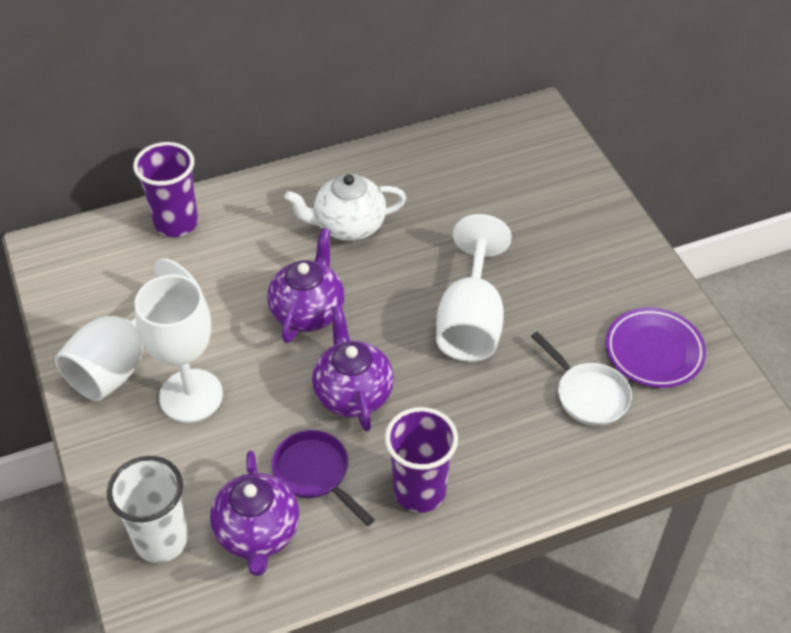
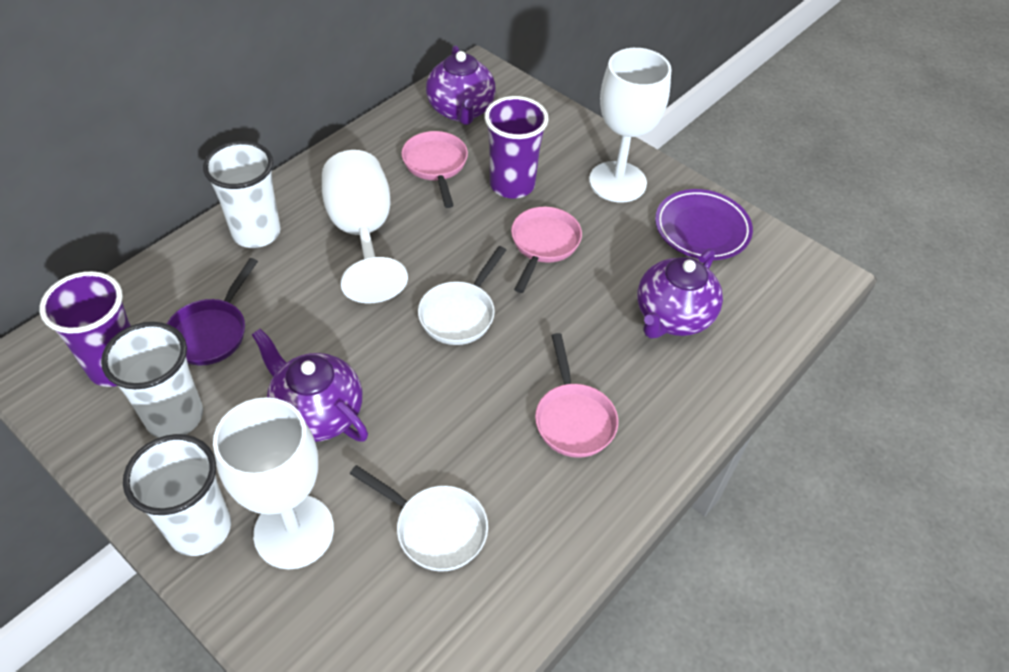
pink pan: none = 0 -> [402,131,468,208] [511,207,582,293] [535,333,618,458] = 3
white cup: [107,456,188,563] = 1 -> [101,322,203,438] [123,434,231,556] [203,141,281,248] = 3
white pan: [531,332,632,426] = 1 -> [350,465,488,572] [418,246,506,345] = 2
white teapot: [284,173,407,241] = 1 -> none = 0

